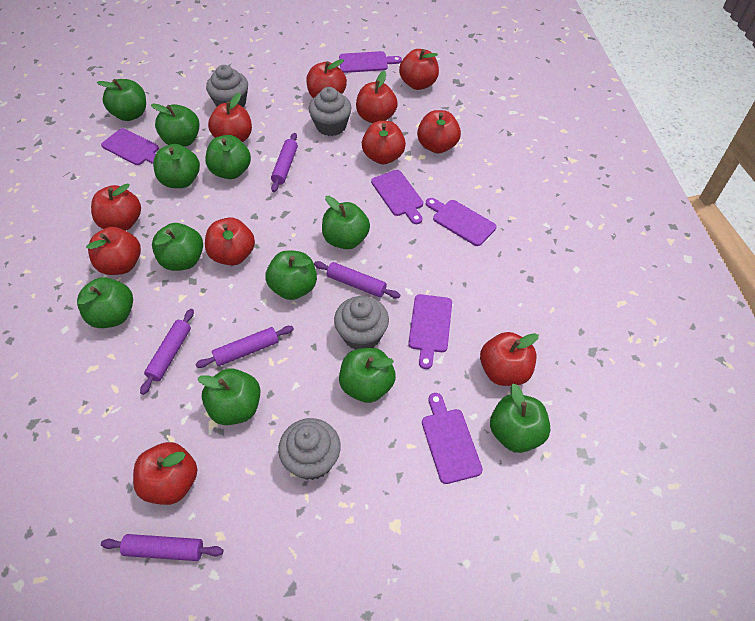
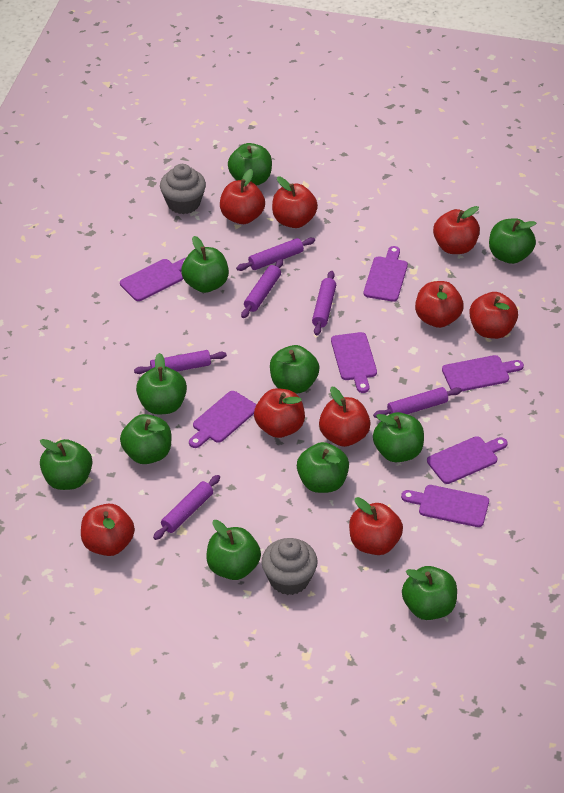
grey cupcake: [206,65,248,107] [278,418,341,480] [308,87,352,136] [334,296,389,350] = 4 -> [160,164,206,214] [261,538,318,595] = 2
purple cutting board: [101,128,159,165] [339,51,402,73] [371,170,423,224] [408,294,452,369] [422,393,483,484] [426,198,497,246] = 6 -> [120,258,186,301] [189,391,257,448] [331,332,377,393] [364,246,408,302] [401,485,489,527] [427,436,507,484] [442,355,524,391] = 7
purple rolling pin: [101,534,223,561] [140,309,194,395] [195,326,294,368] [271,133,298,192] [314,261,401,299] = 5 -> [134,350,227,374] [153,475,220,540] [236,238,315,271] [241,259,283,318] [312,271,336,336] [373,387,462,418] = 6
red apple: [86,227,141,275] [91,183,141,231] [133,442,197,505] [205,217,255,265] [208,93,252,142] [306,59,347,98] [356,71,398,123] [362,121,406,164] [399,49,439,90] [417,110,461,153] [480,332,539,386] = 11 -> [81,504,135,556] [220,169,265,224] [254,388,305,438] [272,177,318,228] [319,386,371,447] [349,497,403,555] [415,281,464,328] [433,206,480,254] [469,292,518,339] = 9

